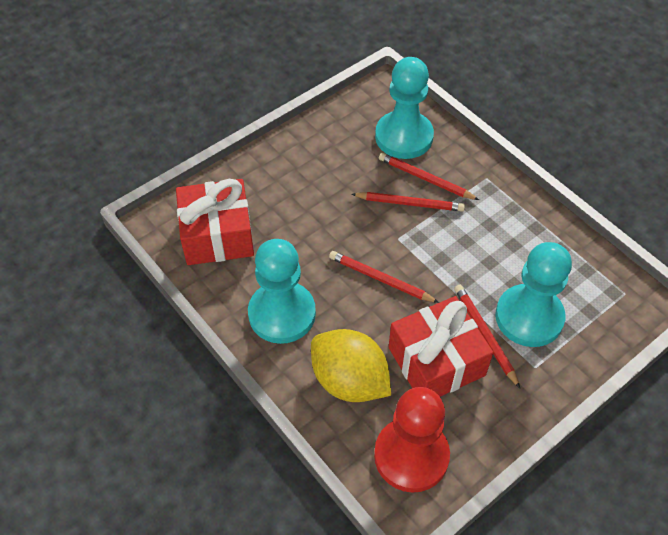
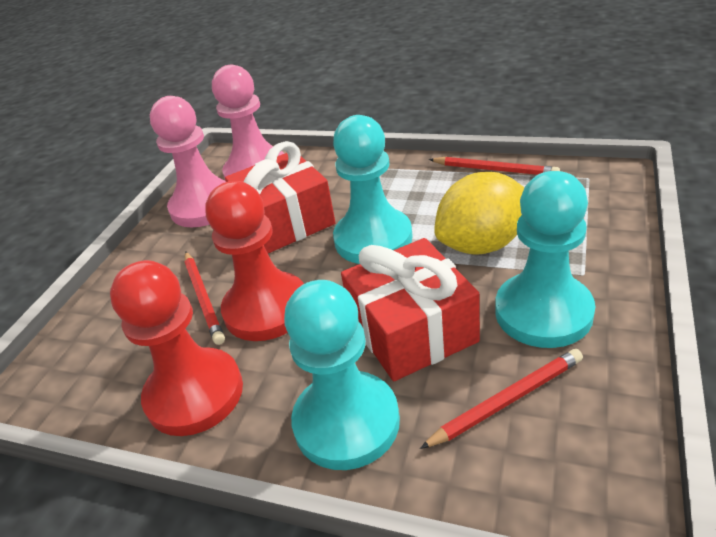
pink pawn: none = 0 -> [150,96,226,227] [212,64,284,179] = 2
red pawn: [374,387,450,493] = 1 -> [110,260,243,436] [205,181,304,341] = 2
red pencil: [329,251,439,303] [351,192,465,212] [379,153,479,200] [454,285,520,388] = 4 -> [185,251,225,345] [420,349,583,449] [429,157,560,175] = 3

